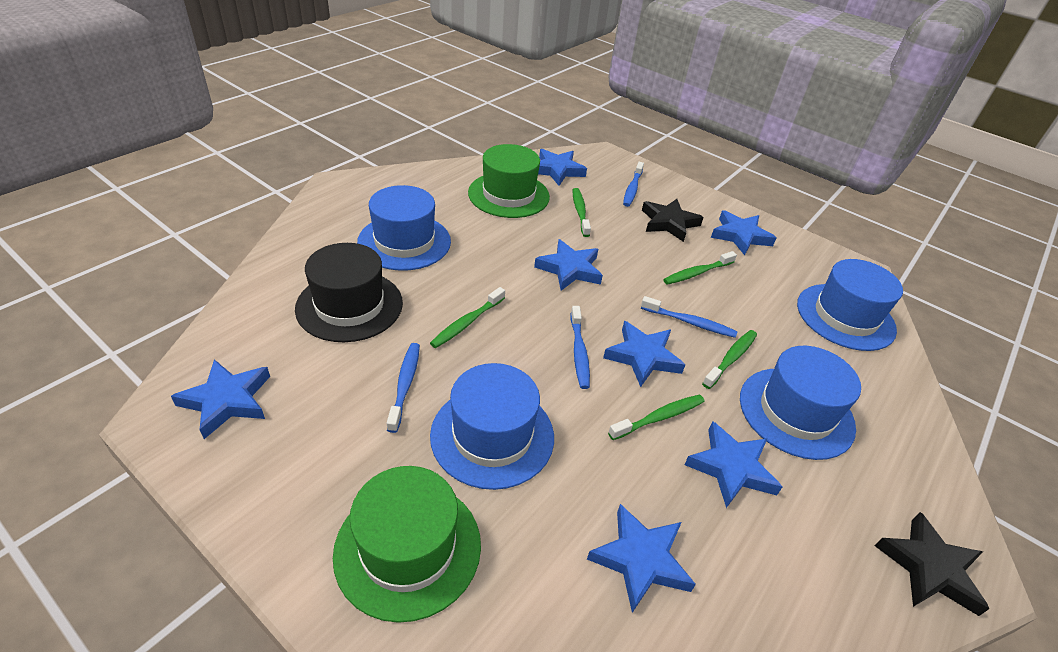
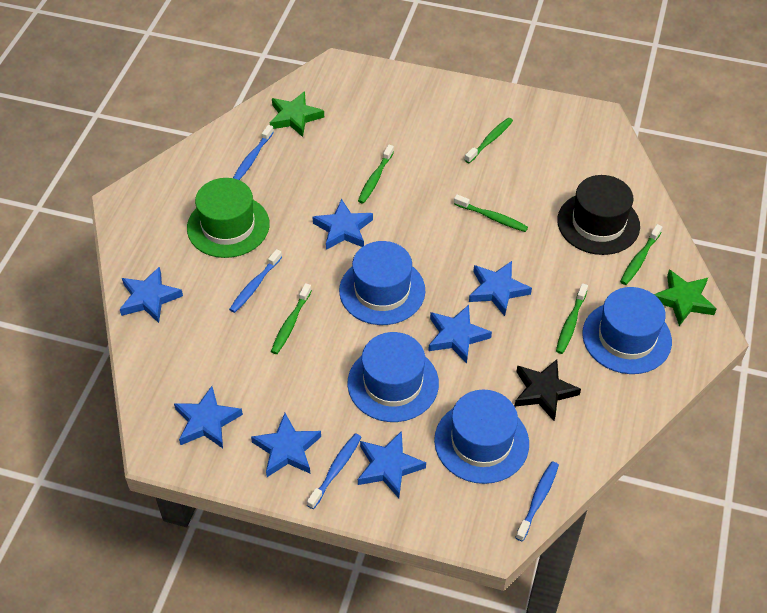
black star: [642,199,704,242] [875,512,989,616] = 2 -> [515,359,581,421] = 1
green hat: [333,466,481,623] [468,144,550,218] = 2 -> [187,178,270,258] = 1
green star: none = 0 -> [270,91,324,137] [654,269,716,326] = 2
green toothbrush: [430,287,505,348] [573,188,591,237] [608,395,704,440] [663,251,737,285] [702,330,757,389] = 5 -> [271,283,312,354] [358,145,394,204] [454,194,528,232] [465,118,513,163] [556,283,588,354] [620,224,662,285] = 6

